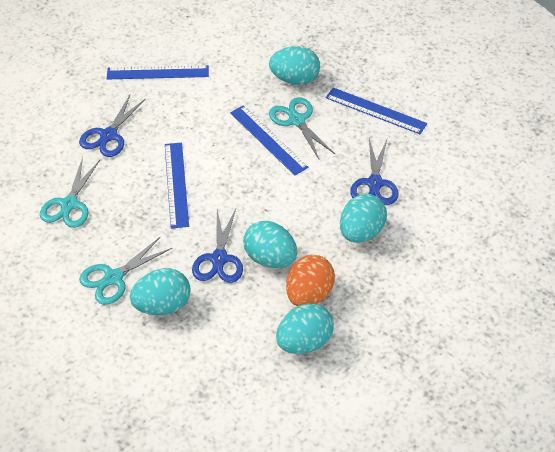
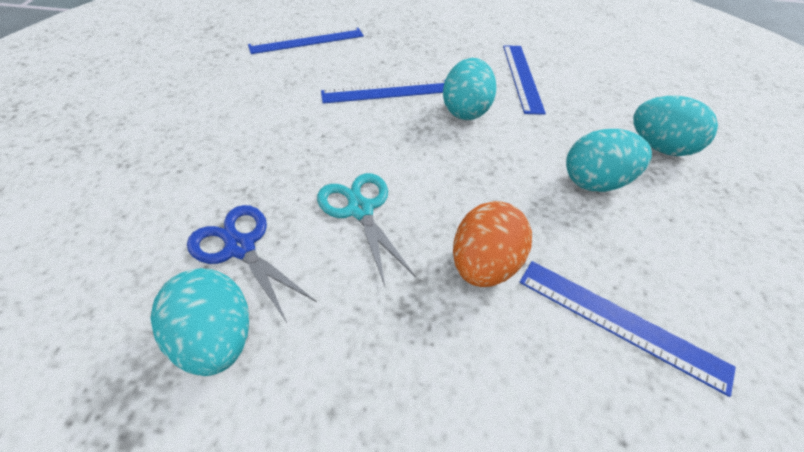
blue scissors: [79,95,145,157] [192,209,243,283] [350,139,399,205] = 3 -> [187,205,317,322] = 1
turquoise egg: [130,268,191,315] [243,221,297,268] [269,46,320,85] [276,303,334,354] [340,194,387,243] = 5 -> [151,268,249,376] [443,58,497,120] [566,129,652,192] [633,96,718,156] = 4
turquoise scissors: [40,157,100,228] [79,237,172,305] [269,97,335,159] = 3 -> [317,173,416,286] = 1

